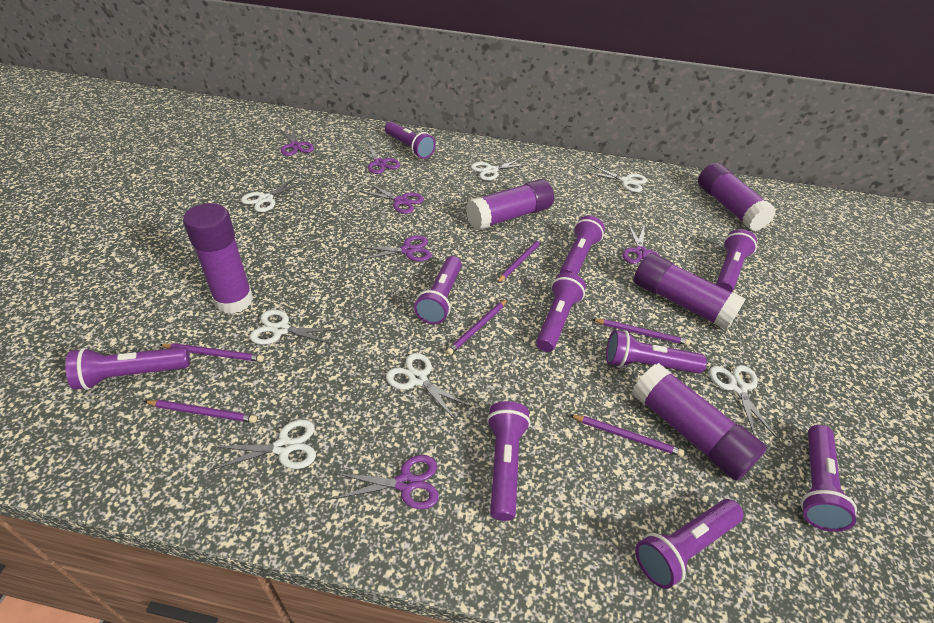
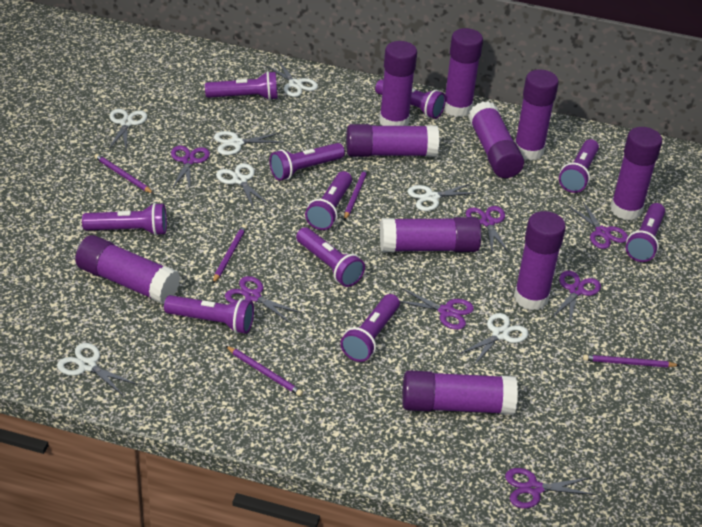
purple glue stick: [183,203,253,314] [466,179,554,230] [632,363,767,481] [634,253,746,330] [698,163,776,231] = 5 -> [75,235,180,304] [346,124,439,157] [379,41,417,126] [380,217,481,252] [402,370,518,415] [444,28,483,117] [468,101,524,178] [514,211,566,310] [515,69,559,160] [610,127,662,220] = 10
purple pencil: [144,400,257,423] [160,343,264,362] [446,299,508,355] [497,237,543,283] [570,415,685,457] [592,319,690,345] = 6 -> [94,154,154,194] [213,225,247,283] [226,346,303,396] [344,167,368,221] [583,355,680,367] = 5
purple scissors: [280,126,314,156] [333,455,439,509] [356,143,400,174] [359,235,432,262] [360,183,424,214] [623,223,660,264] = 6 -> [171,146,210,189] [225,276,302,324] [399,288,474,330] [466,206,510,254] [505,468,596,508] [552,271,601,322] [568,200,628,249] = 7

